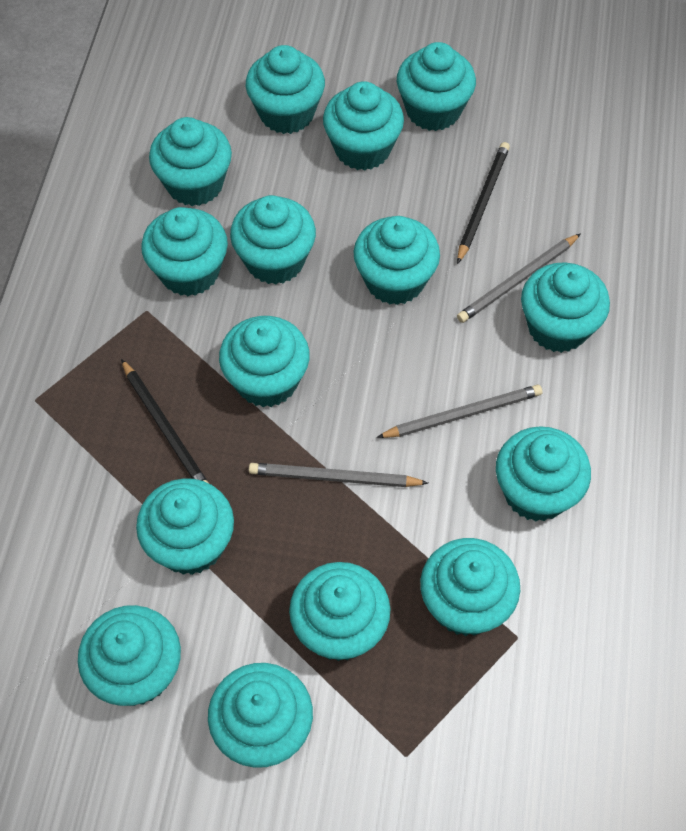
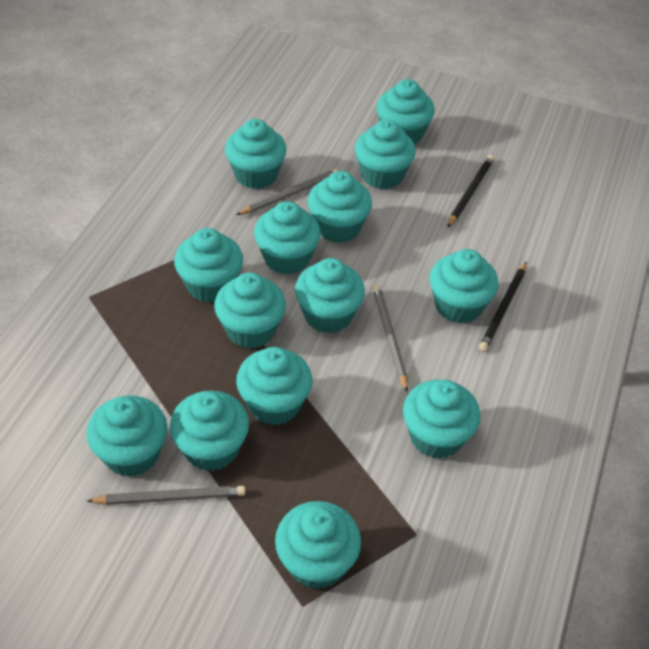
turquoise cupcake: [78,605,181,706] [136,478,234,575] [141,207,228,296] [149,117,232,206] [208,663,313,768] [219,316,310,407] [230,195,316,285] [246,45,325,134] [289,562,390,661] [323,81,404,171] [354,216,440,305] [397,42,476,131] [420,538,520,636] [496,426,591,522] [521,262,610,353] = 15 -> [86,396,167,477] [170,391,249,471] [174,228,243,303] [214,272,286,349] [225,119,287,189] [236,347,312,425] [254,201,321,275] [275,501,361,589] [295,258,365,333] [308,171,372,243] [355,120,416,189] [376,79,435,144] [403,380,480,459] [429,249,499,323] = 14

